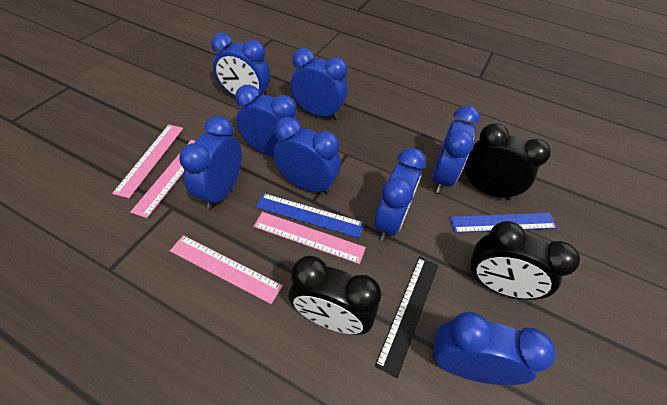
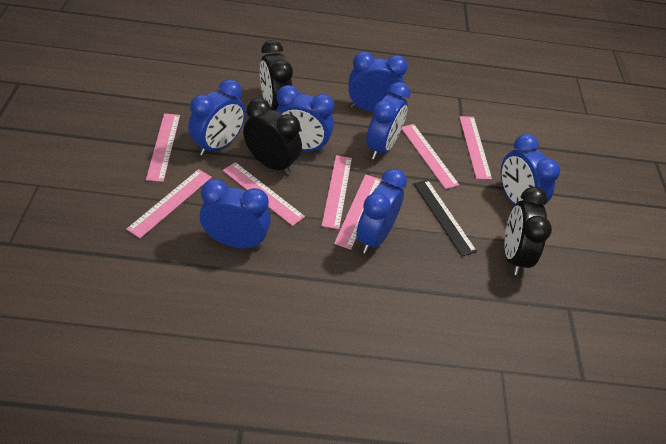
blue clock: [179,116,242,210] [211,33,270,96] [235,85,299,156] [273,117,341,195] [290,48,348,120] [374,148,426,241] [432,106,480,193] [432,312,556,385] = 8 -> [188,79,245,156] [199,179,271,249] [276,85,334,153] [348,51,408,112] [356,168,407,254] [366,82,410,160] [501,134,560,205] = 7
blue ruler: [256,193,364,238] [450,213,557,233] = 2 -> none = 0
pink ruler: [112,125,183,198] [130,140,195,218] [170,235,283,304] [254,212,366,264] = 4 -> [126,169,212,238] [146,113,180,182] [223,162,305,226] [322,155,352,229] [334,174,381,250] [402,124,459,189] [459,116,492,180] = 7

